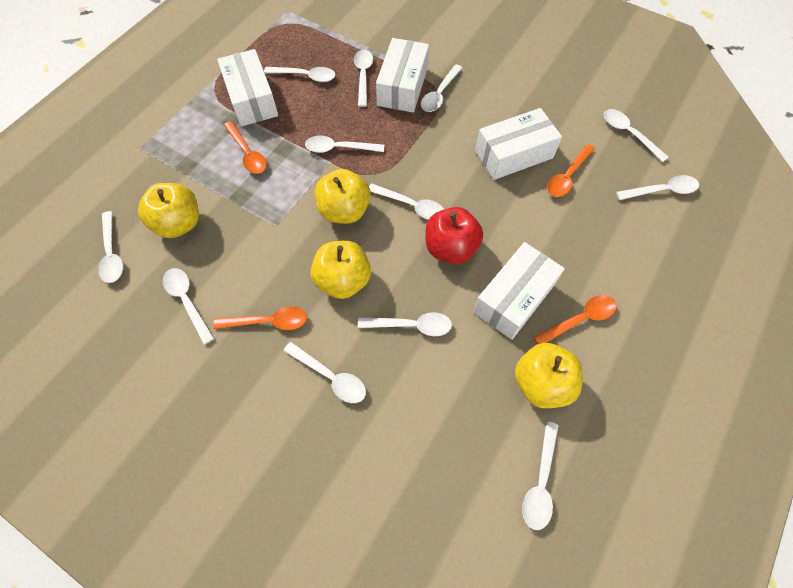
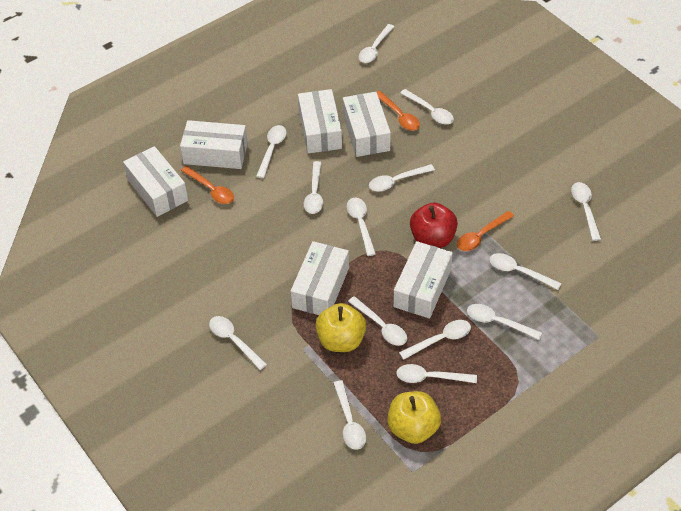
orange spoon: [213,307,307,330] [224,121,267,174] [533,295,617,344] [547,144,595,197] = 4 -> [181,166,234,204] [377,91,420,130] [457,211,514,251] = 3
white box: [217,49,278,126] [376,38,429,113] [473,242,565,340] [475,108,562,180] = 4 -> [123,146,188,217] [180,120,248,169] [291,241,349,315] [298,89,342,153] [343,92,391,157] [393,241,453,319] = 6
white spoon: [98,211,123,283] [163,268,214,344] [264,67,335,82] [284,342,366,403] [305,135,384,153] [354,50,373,107] [358,312,452,336] [369,183,444,220] [421,64,463,112] [522,421,559,530] [604,109,668,162] [616,175,699,200] = 12 -> [209,316,267,370] [256,125,286,178] [304,161,323,214] [333,380,366,450] [347,198,376,256] [348,296,407,346] [359,24,394,63] [369,164,435,192] [396,364,477,383] [399,320,471,360] [400,89,454,125] [467,304,542,340] [489,253,561,290] [571,182,601,241] = 14
yellow apple: [138,183,199,238] [311,241,371,299] [315,169,371,224] [515,343,583,408] = 4 -> [316,303,366,352] [387,391,441,444] = 2

